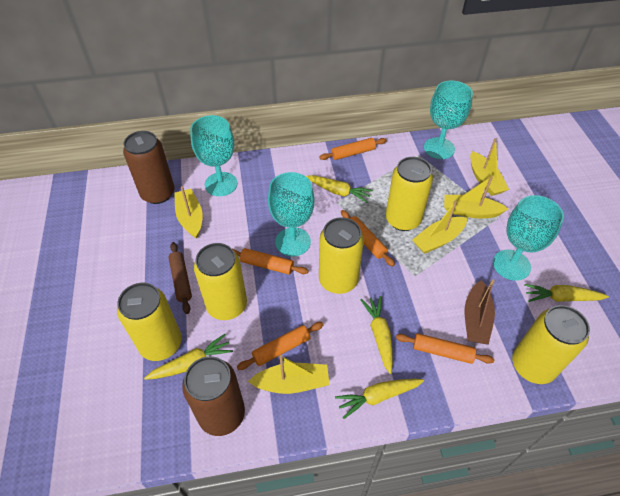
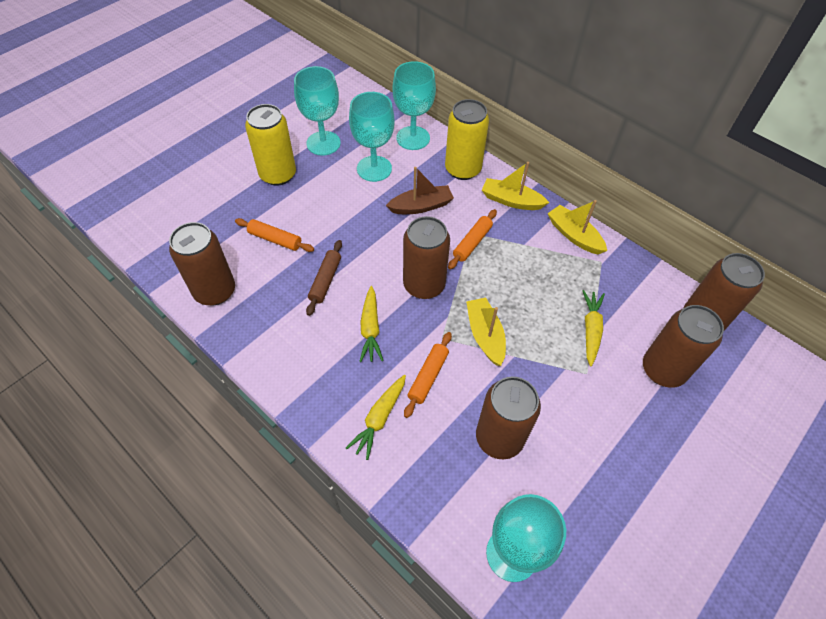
brown can: [123,131,175,204] [182,356,245,436] = 2 -> [169,222,235,305] [403,216,450,299] [476,377,541,459] [643,305,724,388] [683,253,765,331] = 5
orange rolling pin: [232,248,309,274] [237,322,324,370] [319,138,387,160] [341,210,395,266] [396,333,494,364] = 5 -> [235,218,314,252] [404,332,452,418] [448,209,497,269] = 3
yellow boat: [174,186,203,239] [248,355,329,394] [412,201,467,254] [444,176,508,219] [470,138,509,196] = 5 -> [466,297,506,366] [482,162,549,210] [547,200,607,254] = 3
yellow can: [117,283,182,361] [194,243,247,320] [319,217,364,294] [386,157,433,231] [512,305,590,384] = 5 -> [245,104,296,186] [445,99,489,180] = 2
yellow carrot: [144,334,233,380] [306,175,373,203] [335,379,424,419] [361,296,393,374] [524,284,609,302] = 5 -> [346,375,406,460] [359,286,384,362] [583,290,605,367] = 3

